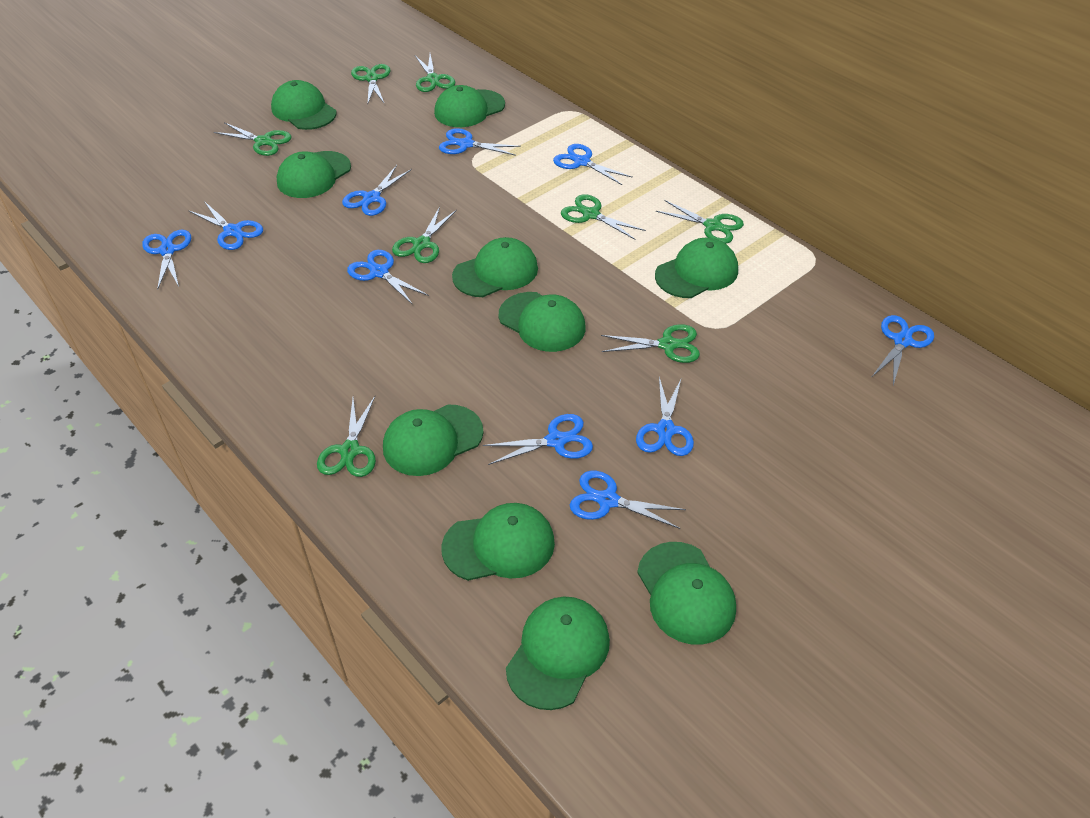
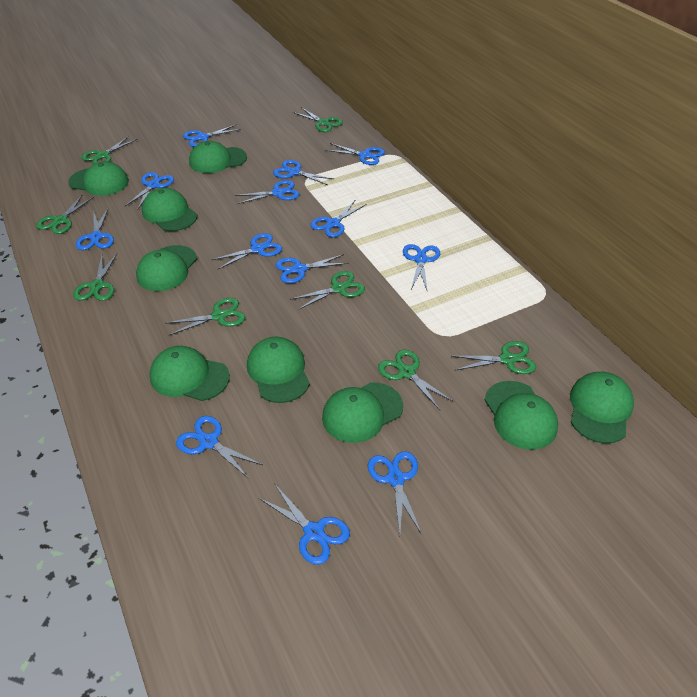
blue scissors: [142,230,191,290] [188,201,263,250] [342,165,412,216] [347,250,429,305] [439,128,521,156] [483,414,593,465] [553,144,633,185] [570,471,686,529] [636,377,694,456] [872,315,934,385] = 10 -> [76,209,114,250] [125,172,174,210] [176,416,263,479] [183,125,241,147] [211,233,282,269] [234,180,299,204] [259,483,350,565] [273,160,334,185] [275,254,349,283] [310,200,367,237] [325,143,385,165] [368,451,422,535] [403,244,440,290] = 13
green cap: [271,80,336,130] [276,151,351,198] [383,404,484,476] [434,85,505,127] [442,503,555,581] [452,237,538,297] [499,292,586,352] [506,597,610,710] [637,542,736,645] [655,238,738,298] = 10 -> [68,161,129,196] [136,245,197,291] [142,188,197,231] [149,346,230,401] [189,141,247,173] [247,337,310,403] [322,382,403,443] [484,381,558,450] [570,372,634,444] = 9

